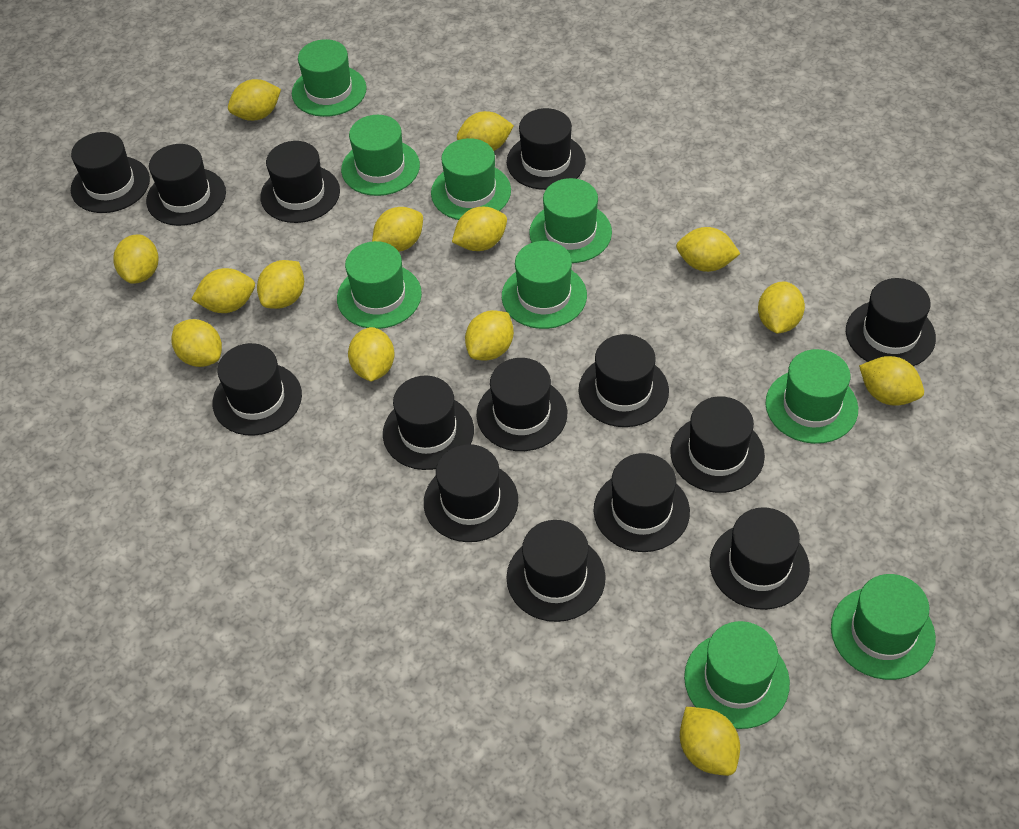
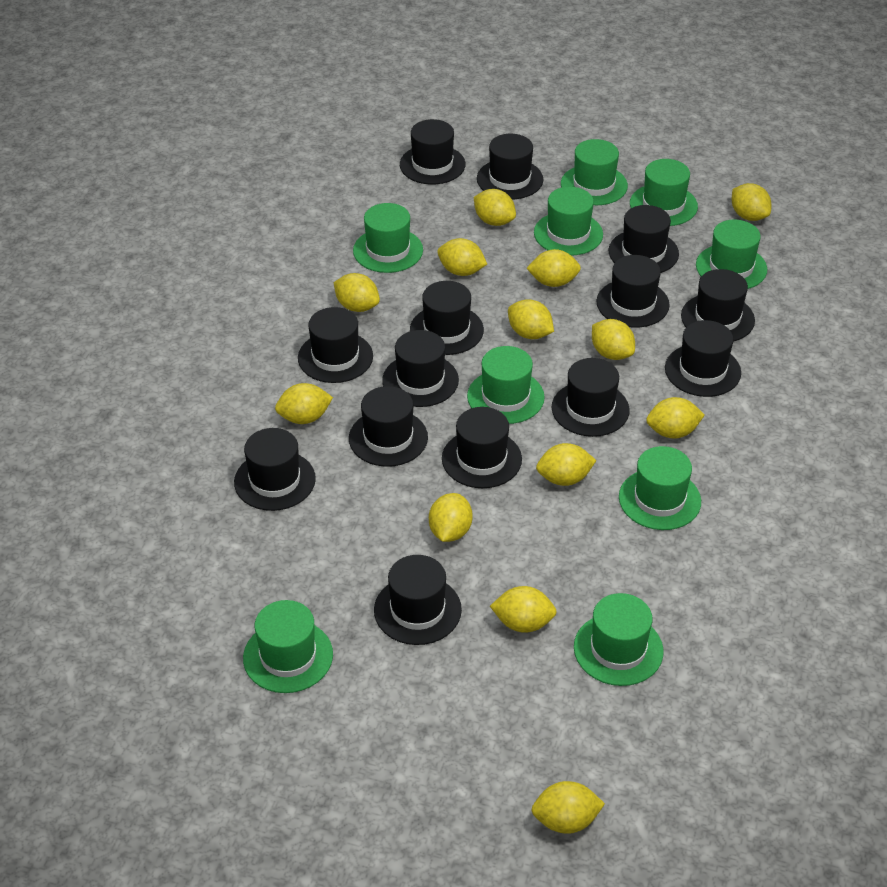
yellow lemon: [113,234,159,284] [171,319,222,367] [192,268,255,313] [228,79,281,121] [257,260,304,309] [348,327,395,381] [372,207,423,252] [452,207,507,251] [457,111,514,151] [465,310,514,360] [676,227,741,272] [680,707,740,776] [758,281,805,334] [859,356,924,406] = 14 -> [275,383,333,424] [334,273,380,312] [429,493,473,542] [437,238,487,276] [474,189,516,226] [490,586,557,633] [508,299,554,339] [526,249,581,287] [531,781,605,834] [536,443,597,486] [592,319,635,360] [646,397,705,439] [732,183,771,221] = 13

